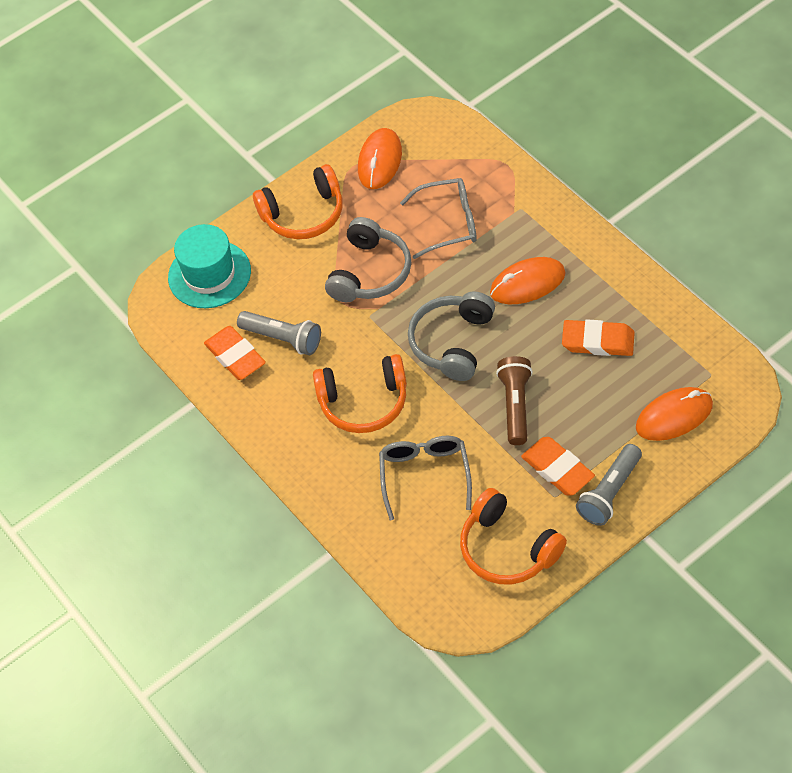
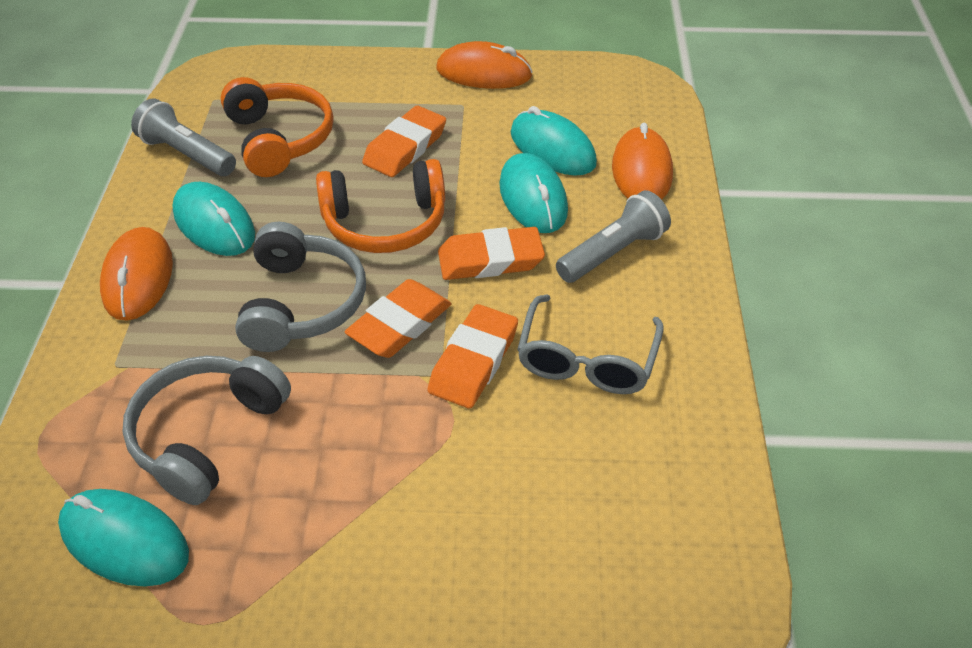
brown flashlight: [496,356,533,445] = 1 -> none = 0
grey glasses: [379,436,472,520] [400,178,477,259] = 2 -> [517,294,664,394] = 1
orange eraser: [204,326,266,380] [521,437,595,495] [562,319,635,356] = 3 -> [345,279,452,358] [362,106,446,177] [428,304,518,408] [438,227,545,280] = 4
orange headphones: [253,164,343,239] [313,354,407,433] [460,488,567,584] = 3 -> [221,77,334,177] [316,159,445,253] = 2
turquoise hat: [168,224,251,308] = 1 -> none = 0
turquoise mouse: none = 0 -> [58,489,189,586] [172,182,255,256] [499,153,568,233] [511,106,597,176] = 4

